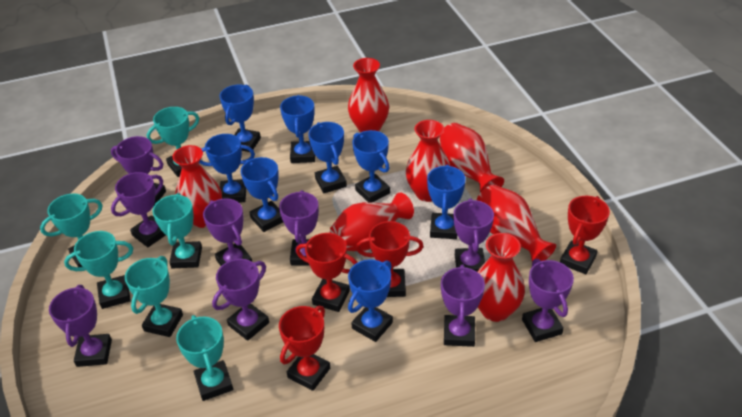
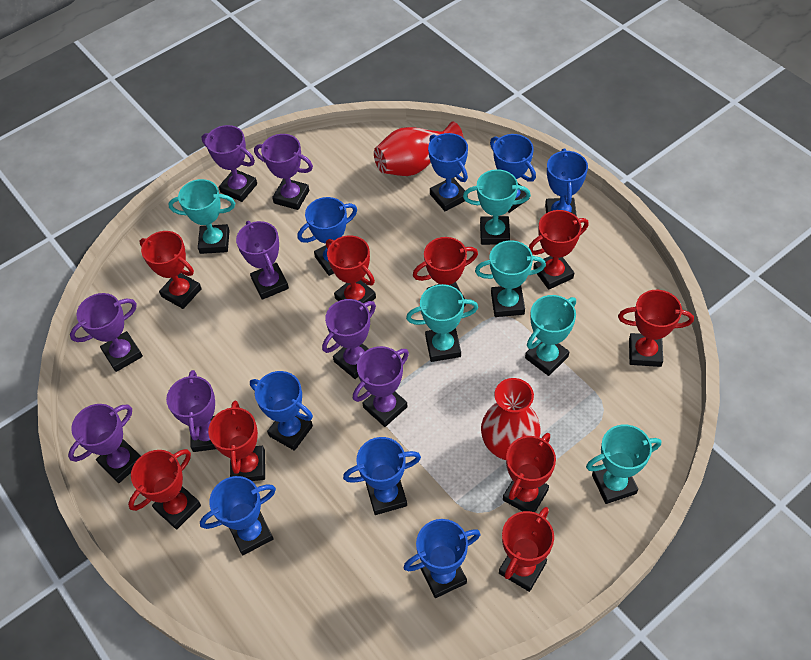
purple trophy: [49,285,112,367] [111,136,166,207] [111,172,166,247] [203,198,252,266] [212,259,269,341] [279,190,319,265] [441,265,485,347] [454,198,494,271] [522,259,574,342] = 9 -> [68,404,141,483] [70,293,143,372] [166,370,216,452] [202,125,257,202] [236,221,289,300] [254,134,313,210] [322,299,376,379] [353,346,409,427] = 8
red trophy: [279,306,330,391] [296,233,358,312] [356,221,424,297] [560,196,610,274] = 4 -> [128,449,201,529] [139,231,202,309] [208,401,265,481] [326,235,376,303] [413,237,478,307] [499,507,554,592] [503,433,556,512] [529,210,589,290] [618,290,694,367] = 9
red vase: [172,145,222,228] [329,193,414,251] [348,58,389,133] [406,120,450,202] [439,123,504,193] [477,185,556,262] [477,233,525,322] = 7 -> [374,121,464,176] [481,378,541,460] = 2

